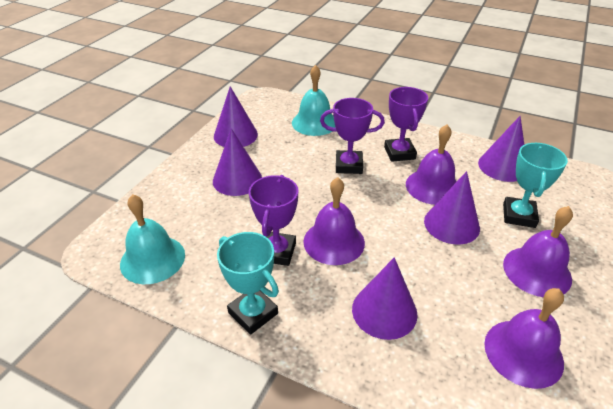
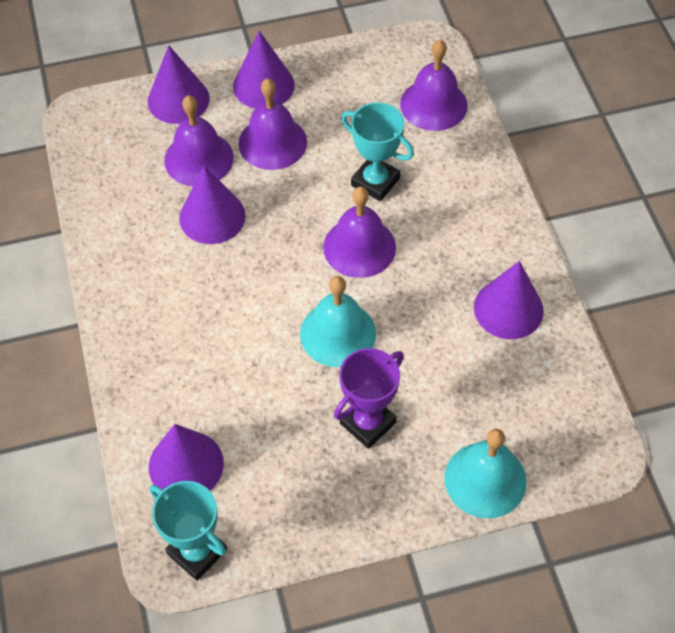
purple trophy: [249,175,298,266] [320,98,385,174] [384,87,428,162] = 3 -> [334,348,404,449] = 1

